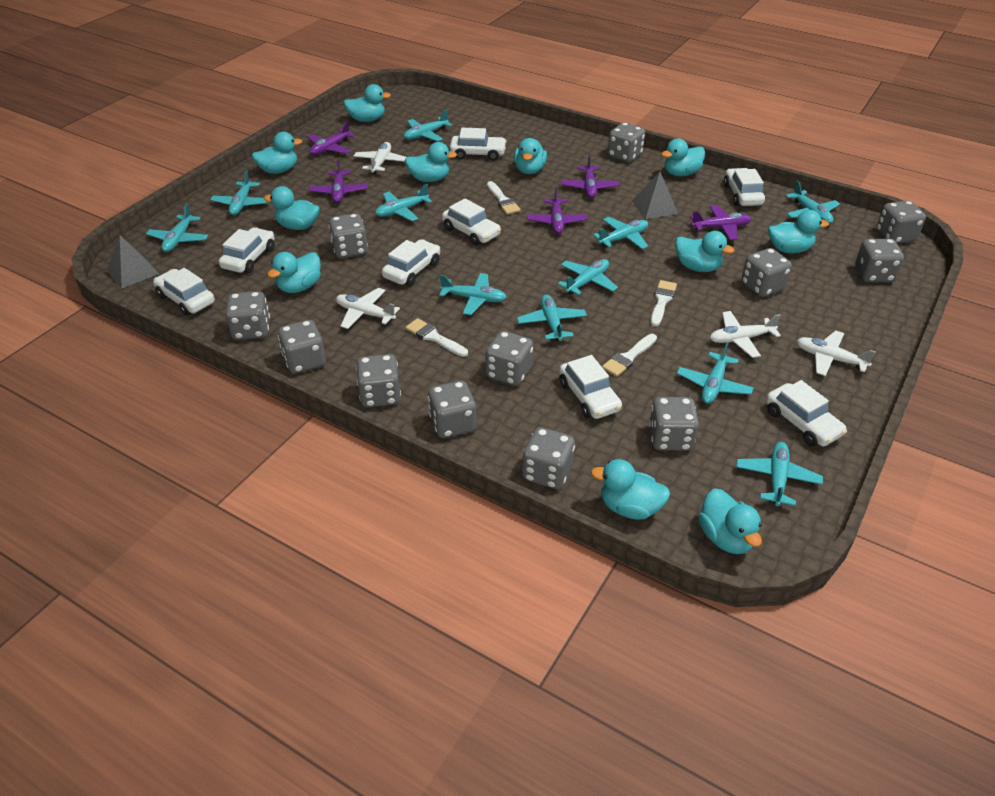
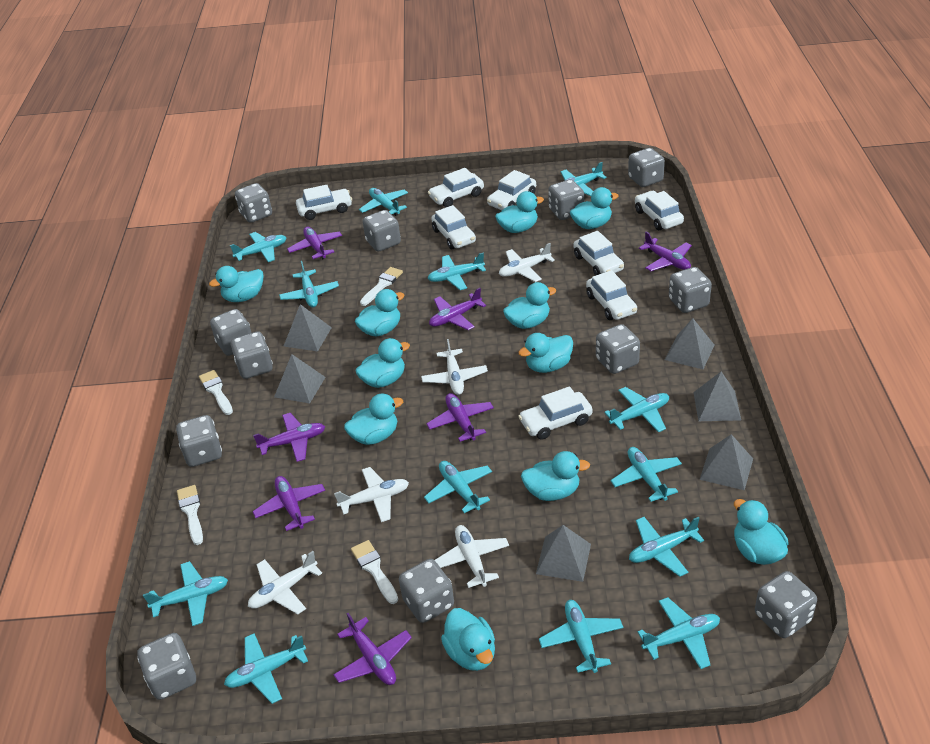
grey pyramid: [107,235,159,289] [632,172,678,219] = 2 -> [274,354,325,404] [284,304,332,351] [536,525,591,582] [665,318,714,369] [693,372,741,421] [700,434,753,490] = 6
purple plane: [308,120,355,155] [309,159,368,203] [527,187,588,234] [561,155,619,198] [690,205,751,240] = 5 -> [253,413,325,462] [253,476,325,531] [287,227,342,259] [333,613,412,685] [426,393,494,442] [429,288,486,330] [639,232,692,271] = 7
turquoise plane: [146,204,208,252] [210,170,269,215] [375,184,432,221] [404,110,452,141] [439,273,507,315] [517,294,587,341] [558,259,618,295] [593,217,648,249] [677,342,753,404] [736,442,823,506] [786,181,840,224] = 11 -> [143,561,228,626] [224,633,308,704] [230,232,287,262] [279,261,339,307] [359,188,408,216] [424,461,492,513] [427,253,486,290] [539,600,623,673] [561,162,607,196] [604,387,669,433] [611,447,682,502] [629,517,704,577] [637,597,720,669] = 13
white plane: [336,288,400,329] [354,142,406,174] [710,311,781,358] [797,330,876,376] = 4 -> [248,551,322,614] [334,467,409,522] [421,339,488,395] [435,525,509,588] [499,243,555,282] = 5

